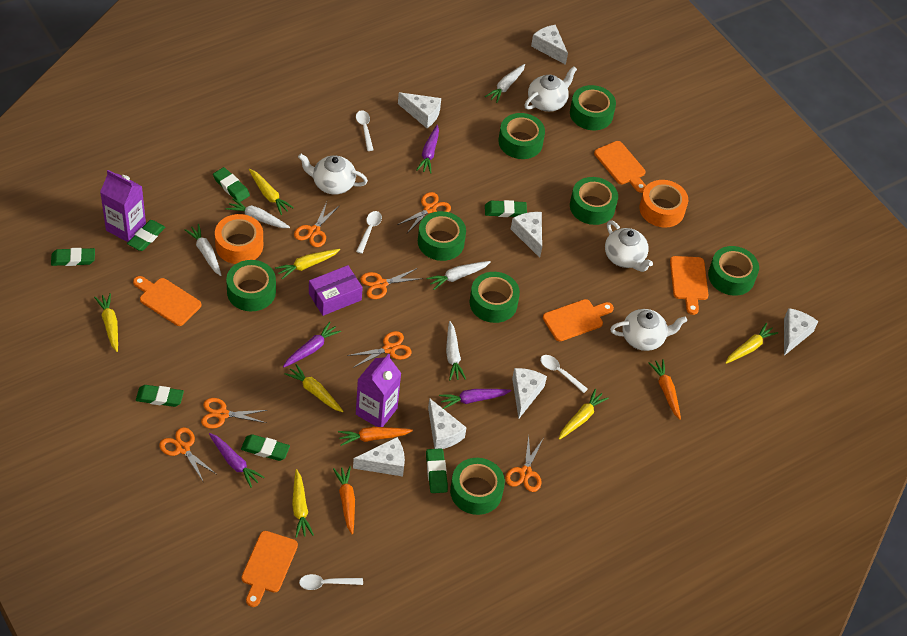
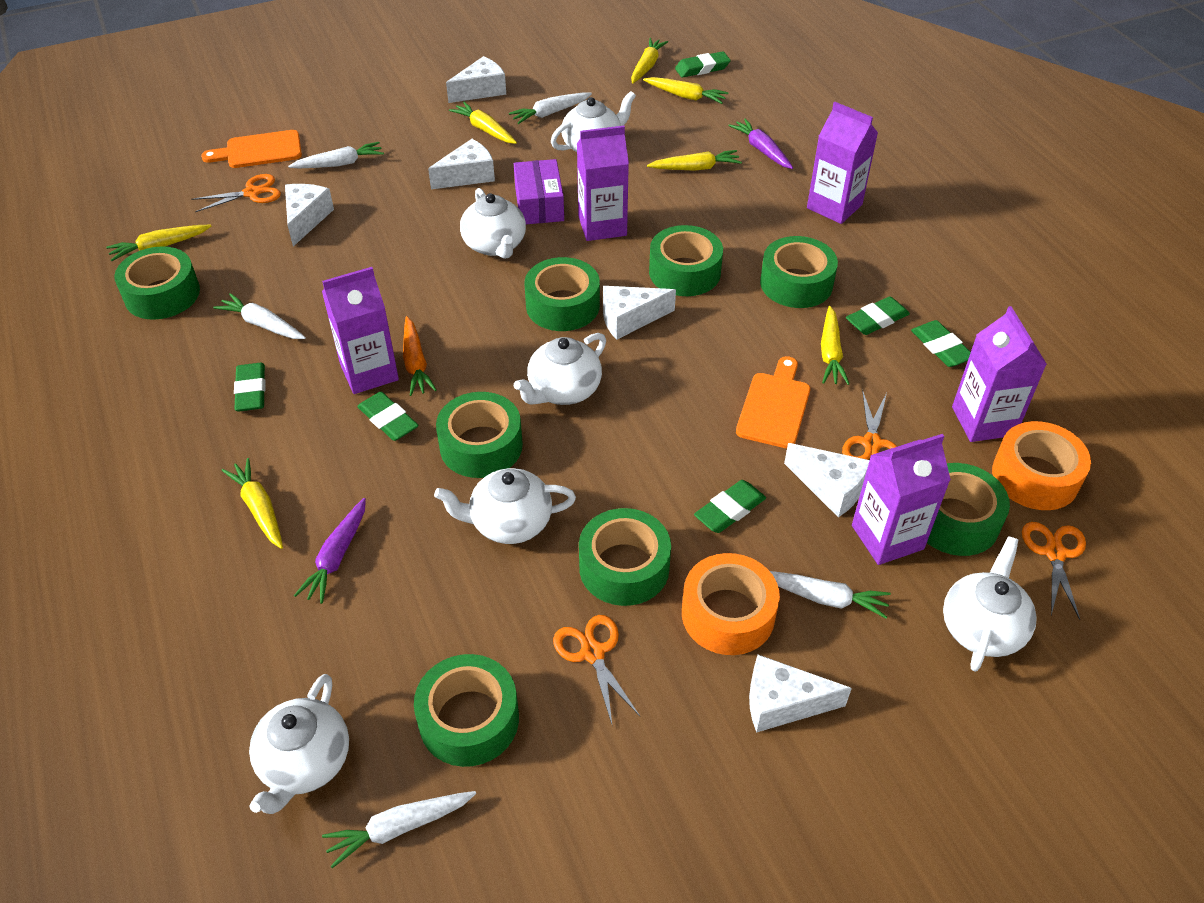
green eraser: [51,248,95,266] [127,220,165,251] [136,385,184,407] [213,167,250,202] [241,434,290,461] [426,448,448,493] [485,200,527,217] = 7 -> [234,363,266,411] [357,392,419,441] [675,51,731,78] [694,480,766,533] [846,296,910,335] [911,320,971,367] = 6
orange carrot: [333,466,355,534] [338,427,413,446] [648,359,681,420] = 3 -> [403,316,437,396] = 1
orange cutting board: [133,276,201,326] [242,531,298,607] [543,299,614,341] [594,141,646,193] [670,256,708,315] = 5 -> [201,130,302,168] [736,356,810,448] = 2
orange scissors: [159,427,216,481] [201,398,267,429] [294,202,340,247] [347,331,412,368] [360,268,423,299] [397,192,451,233] [505,435,543,492] = 7 -> [191,174,281,212] [553,615,640,724] [842,389,897,460] [1022,522,1086,620] = 4
purple carrot: [209,433,264,488] [283,322,341,367] [416,125,439,174] [439,389,511,409] = 4 -> [294,498,366,604] [728,119,793,169] = 2
purple carton: [100,170,146,242] [356,354,401,427] = 2 -> [322,267,399,394] [577,126,629,241] [807,102,878,224] [852,434,951,565] [952,306,1047,442] = 5
white cheese: [353,437,405,476] [398,92,441,128] [428,398,467,449] [511,212,542,258] [512,368,547,419] [531,25,568,65] [784,308,818,356] = 7 -> [285,184,334,246] [428,139,495,189] [446,56,506,103] [603,286,676,340] [749,655,852,733] [784,443,870,517] = 6
white spoon: [299,574,363,590] [356,110,373,151] [356,211,382,254] [540,355,588,393] = 4 -> none = 0
white teapot: [298,154,368,195] [524,66,577,112] [605,220,653,272] [610,309,687,351] = 4 -> [249,674,349,814] [434,468,576,544] [460,188,526,259] [514,333,606,405] [551,91,636,152] [943,536,1037,672] = 6

